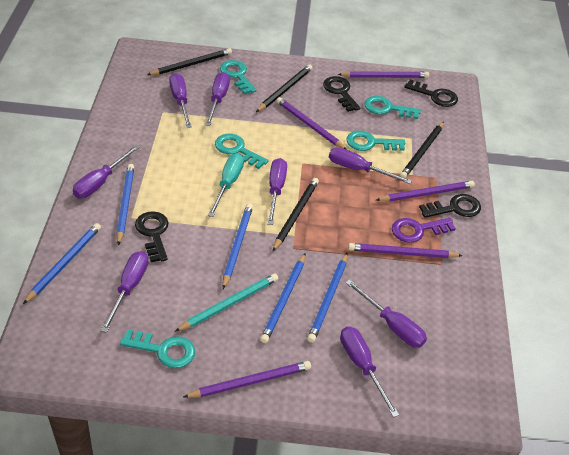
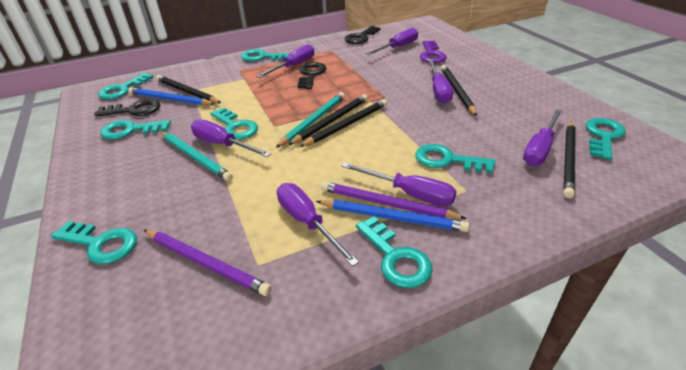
black key: [135,211,169,262] [323,76,360,112] [404,80,458,107] [419,194,481,218] = 4 -> [94,99,160,116] [298,62,327,89] [345,26,381,44] = 3
black pencil: [147,48,232,75] [256,64,313,112] [273,178,319,251] [400,122,444,178] = 4 -> [156,75,221,103] [288,94,368,145] [299,99,387,147] [441,65,477,116] [563,121,576,198] = 5
blue pencil: [23,223,101,304] [116,164,134,246] [222,203,253,289] [260,253,305,343] [307,253,347,343] = 5 -> [128,87,215,105] [316,200,470,232] = 2
purple pencil: [183,361,311,398] [276,97,347,150] [338,71,429,78] [348,243,463,258] [376,181,475,202] = 5 -> [144,230,272,296] [321,181,467,219] = 2
purple screwdriver: [73,145,140,198] [101,251,148,333] [169,73,192,128] [206,72,230,126] [267,158,287,225] [329,147,412,184] [340,326,399,418] [345,279,427,348] = 8 -> [191,119,271,157] [256,44,314,78] [277,183,359,267] [342,162,457,206] [366,28,418,55] [428,60,453,103] [523,109,562,166] = 7
turquoise key: [120,330,195,368] [215,134,269,169] [220,60,257,94] [346,131,405,151] [365,96,421,119] = 5 -> [51,221,137,264] [98,73,153,100] [100,120,171,139] [210,108,258,140] [241,49,290,61] [356,217,433,288] [415,144,495,173] [586,118,626,160] = 8
turquoise pencil: [174,273,279,332] = 1 -> [160,131,233,181] [276,92,345,148] = 2
turquoise screwdriver: [208,153,244,217] = 1 -> none = 0

